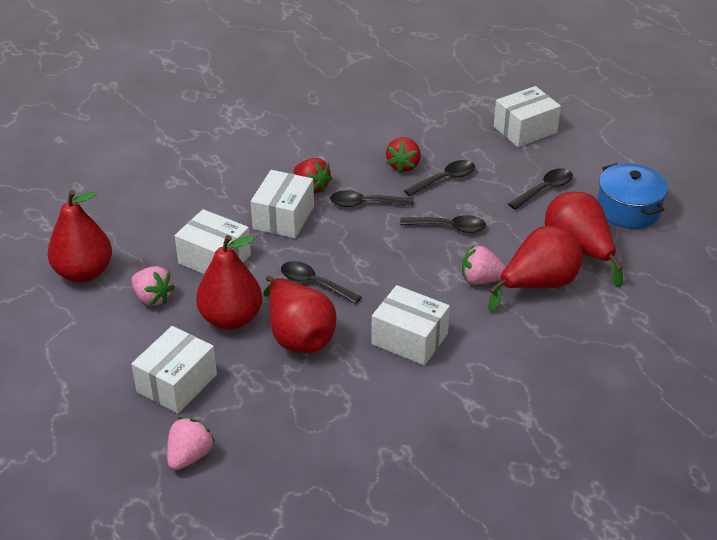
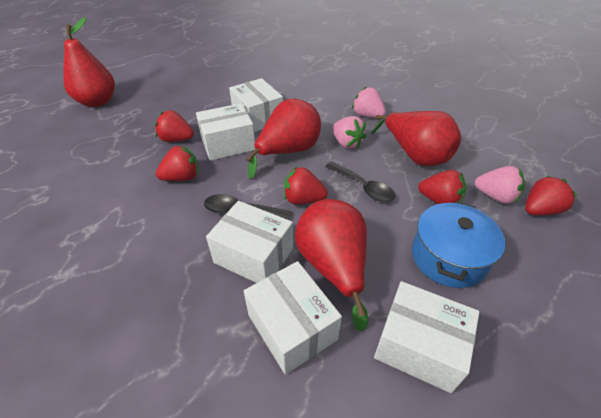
black spoon: [281,261,361,304] [330,190,413,207] [400,215,486,233] [404,160,475,196] [508,168,573,210] = 5 -> [204,194,291,220] [325,162,395,202] = 2
red pear: [47,190,112,283] [196,235,262,330] [263,275,337,353] [488,226,583,312] [545,192,623,287] = 5 -> [63,17,115,107] [246,99,321,179] [295,199,369,332] [371,111,461,166] = 4
red strawberry: [294,158,332,194] [386,137,421,173] = 2 -> [155,110,194,142] [156,145,198,181] [284,167,328,205] [418,170,466,204] [525,176,577,215] = 5

